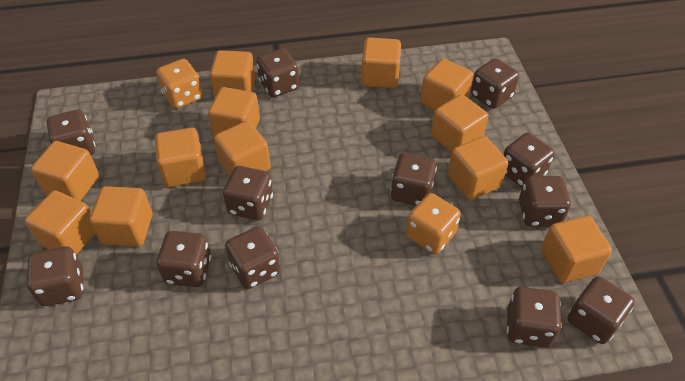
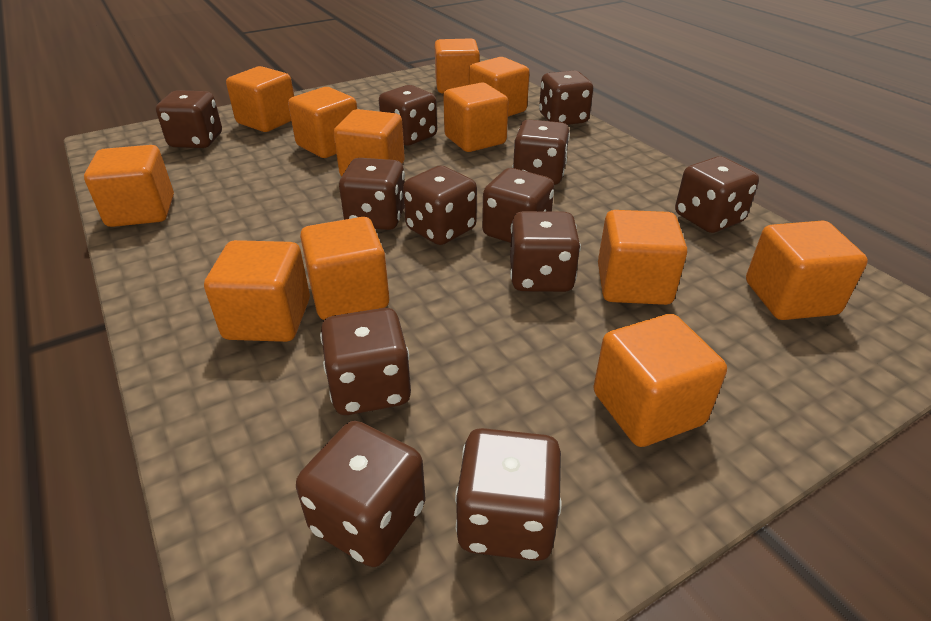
orange dice: [156,59,203,109] [406,193,461,254] = 2 -> none = 0

